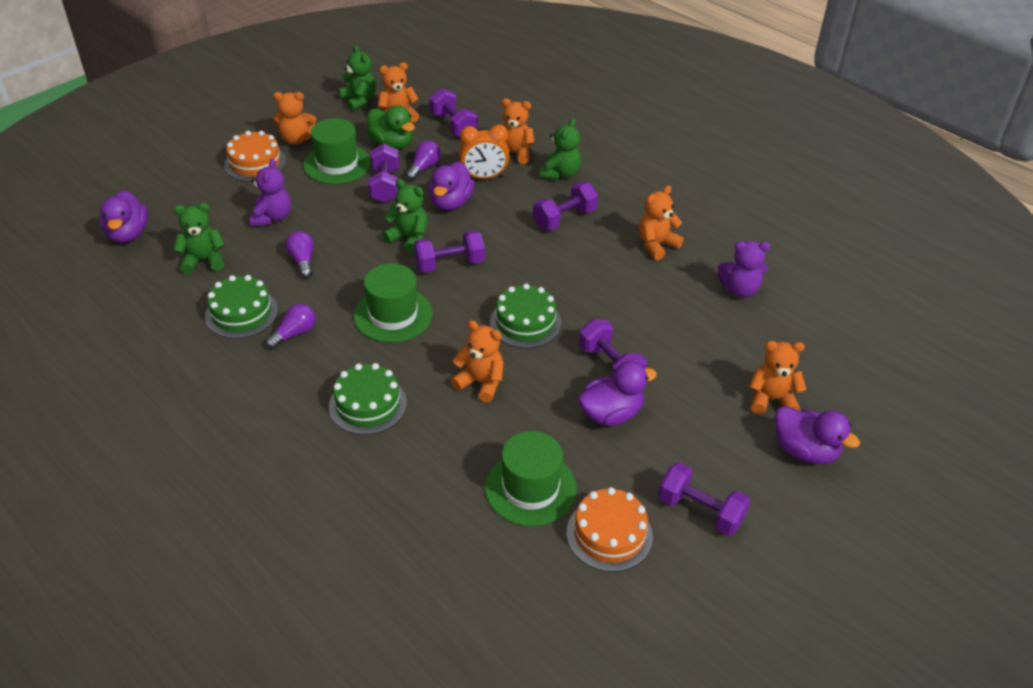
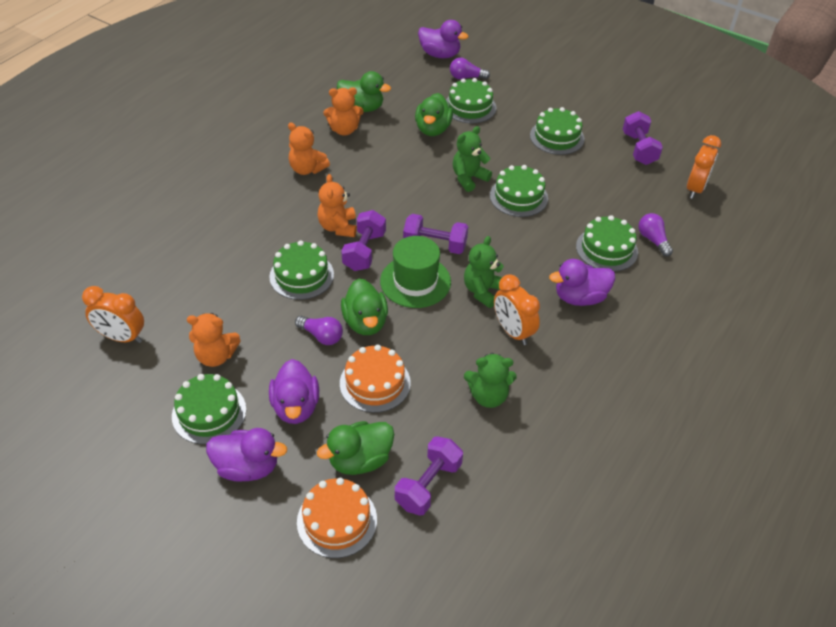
green cake: [205,275,278,339] [329,363,407,435] [490,283,561,348] = 3 -> [172,374,246,444] [269,240,334,300] [446,78,496,123] [490,165,548,217] [530,107,585,155] [576,215,638,272] = 6
green duck: [367,105,415,149] = 1 -> [317,421,394,475] [337,71,391,112] [341,278,388,335] [415,93,453,136] = 4
green hat: [303,118,371,184] [354,263,433,343] [485,431,577,526] = 3 -> [380,236,451,308] = 1
green teddy bear: [173,203,225,274] [339,45,376,111] [382,179,428,253] [540,118,581,180] = 4 -> [453,126,492,192] [464,236,503,308] [464,353,516,408] = 3
orange clock: [459,125,509,179] = 1 -> [82,286,144,343] [494,274,540,345] [687,135,721,199] = 3
orange teddy bear: [273,92,316,145] [378,62,419,123] [451,320,504,402] [498,98,535,164] [639,185,684,260] [749,341,807,414] = 6 -> [187,313,241,367] [288,123,330,175] [317,174,357,237] [323,87,363,135] = 4
purple dumbbell: [368,144,399,203] [414,230,485,273] [429,88,478,137] [533,182,598,230] [579,319,647,378] [658,462,750,536] = 6 -> [341,210,386,271] [395,436,463,515] [403,214,468,254] [623,111,663,165] = 4
purple teddy bear: [249,159,291,226] [717,241,770,298] = 2 -> none = 0

